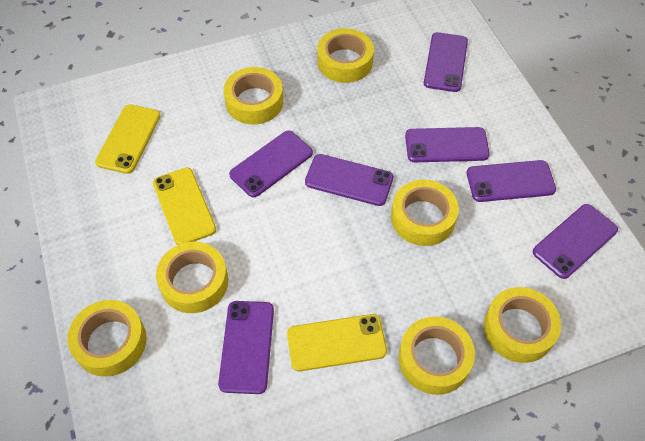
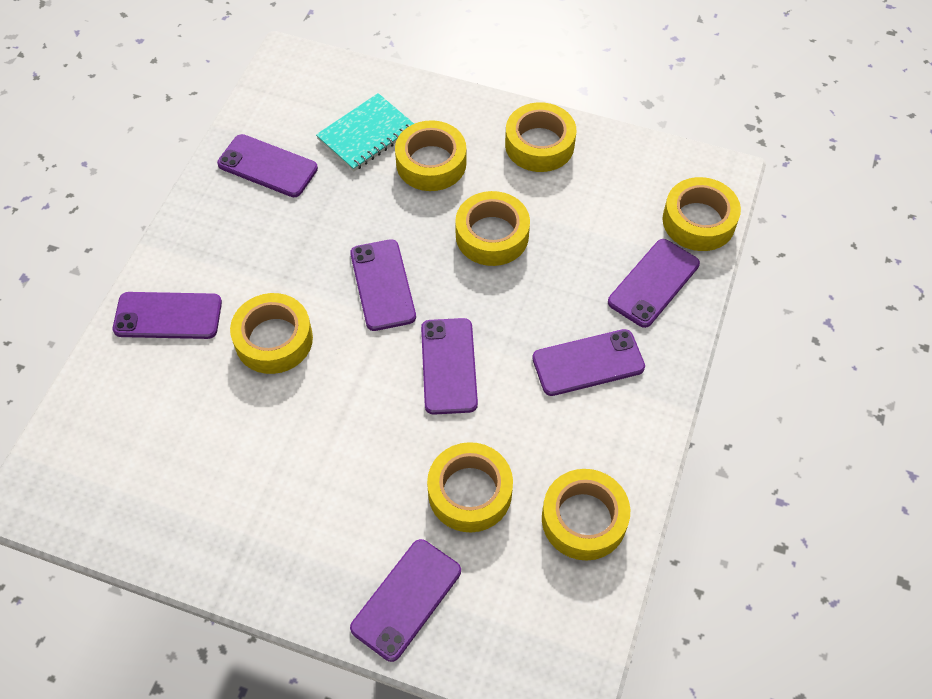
turquoise notebook: none = 0 -> [316,93,414,171] = 1
yellow phone: [95,104,160,174] [153,168,216,245] [287,314,387,371] = 3 -> none = 0

